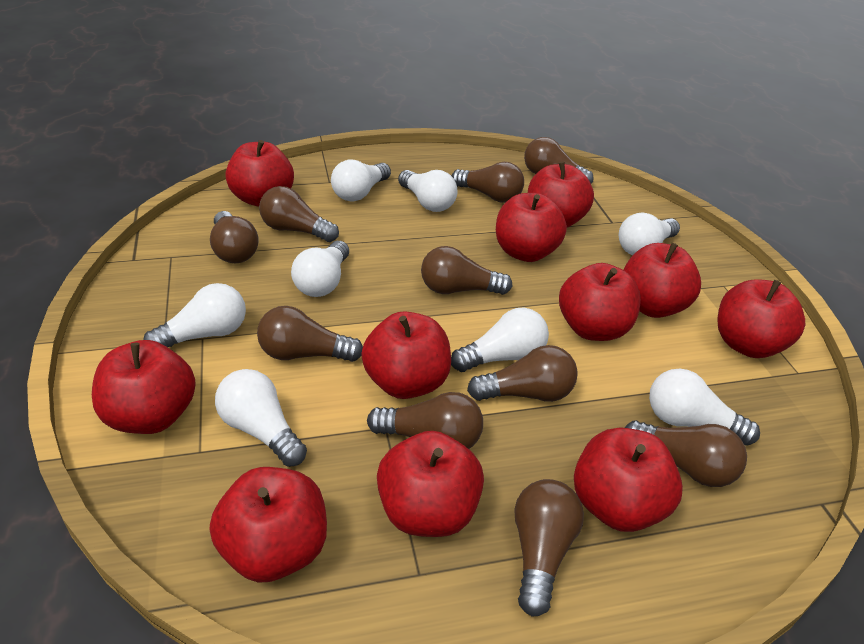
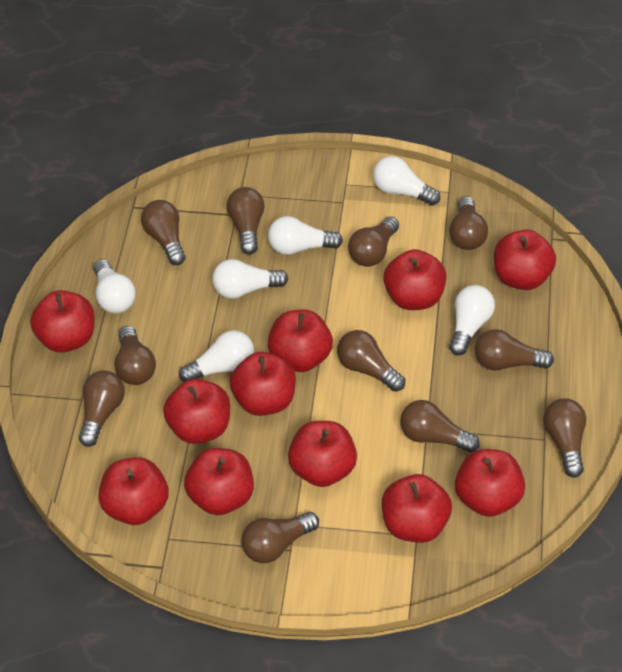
brown light bulb: [210,211,259,263] [257,306,363,362] [259,186,339,242] [367,392,483,449] [421,246,512,295] [451,162,524,203] [467,345,578,402] [514,479,584,617] [524,137,594,183] [625,420,747,487] = 10 -> [79,370,125,447] [114,326,156,385] [141,200,186,265] [226,187,265,255] [241,512,319,563] [337,330,405,392] [348,216,399,267] [400,400,480,453] [449,196,488,250] [475,329,554,370] [543,398,586,478] = 11
white light bulb: [143,283,246,347] [215,369,307,467] [291,241,349,297] [331,160,391,201] [398,170,458,212] [451,308,549,372] [619,213,680,255] [649,369,760,446] = 8 -> [93,259,136,313] [179,330,254,382] [212,259,288,299] [268,216,343,255] [373,156,440,206] [449,285,495,356] = 6

